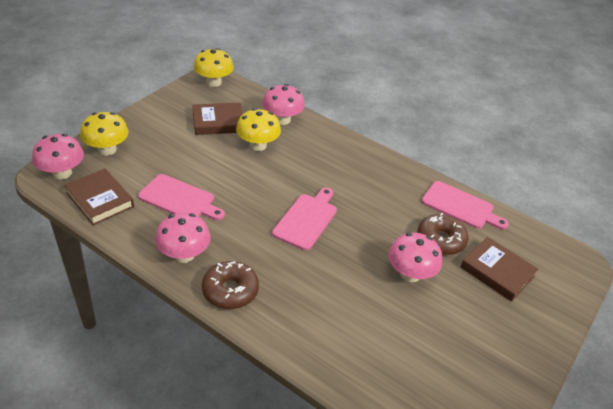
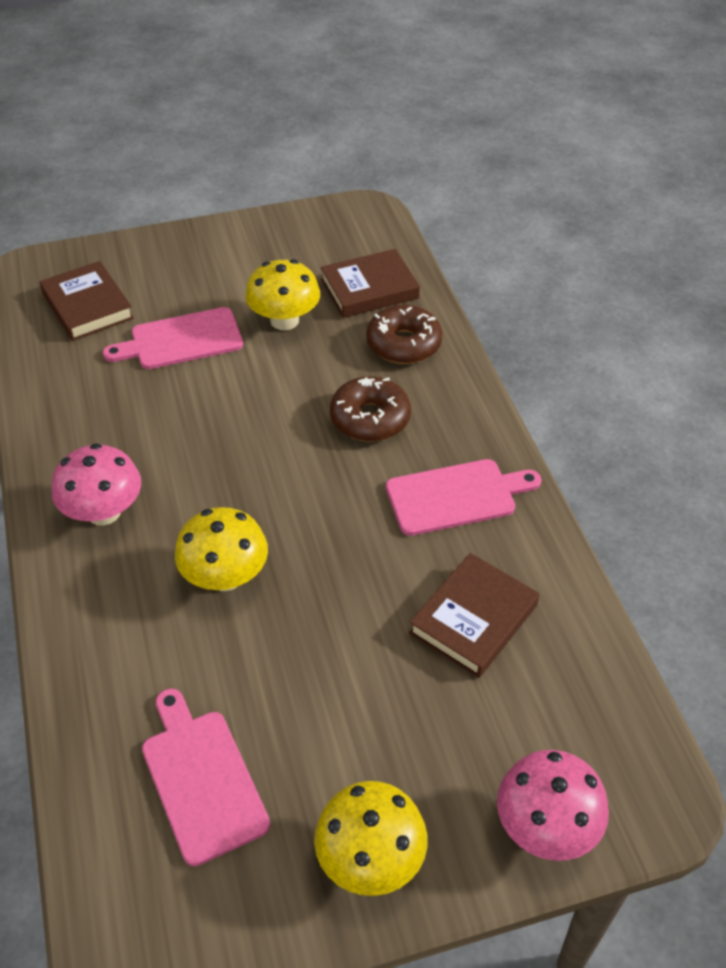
pink mushroom: [32,134,84,180] [155,213,211,263] [262,84,305,125] [388,233,442,282] = 4 -> [52,443,141,525] [497,750,609,861] = 2

